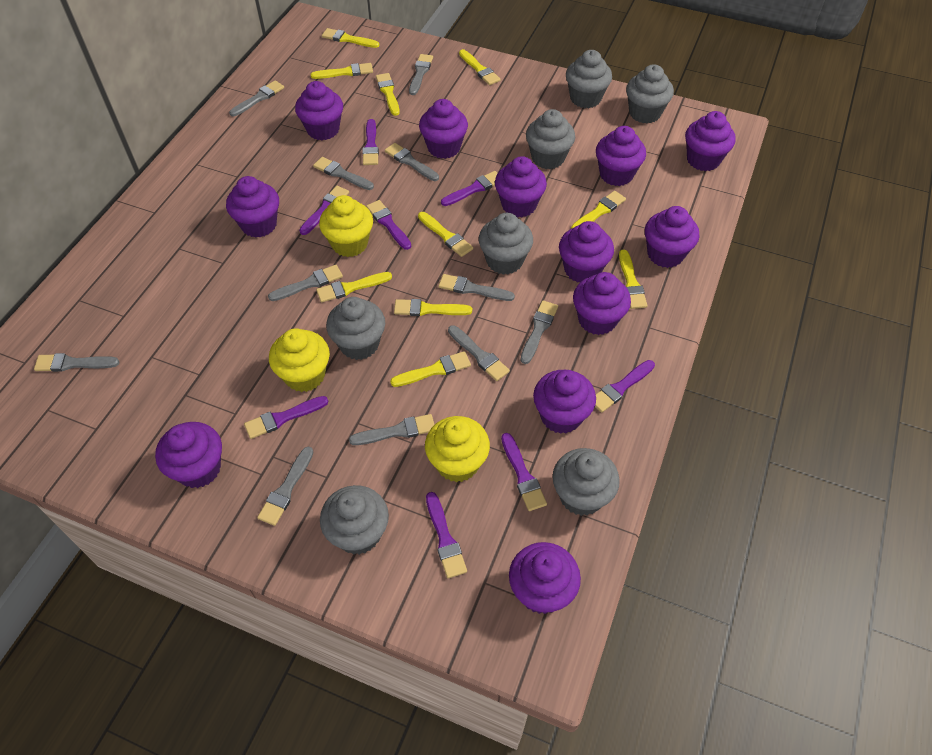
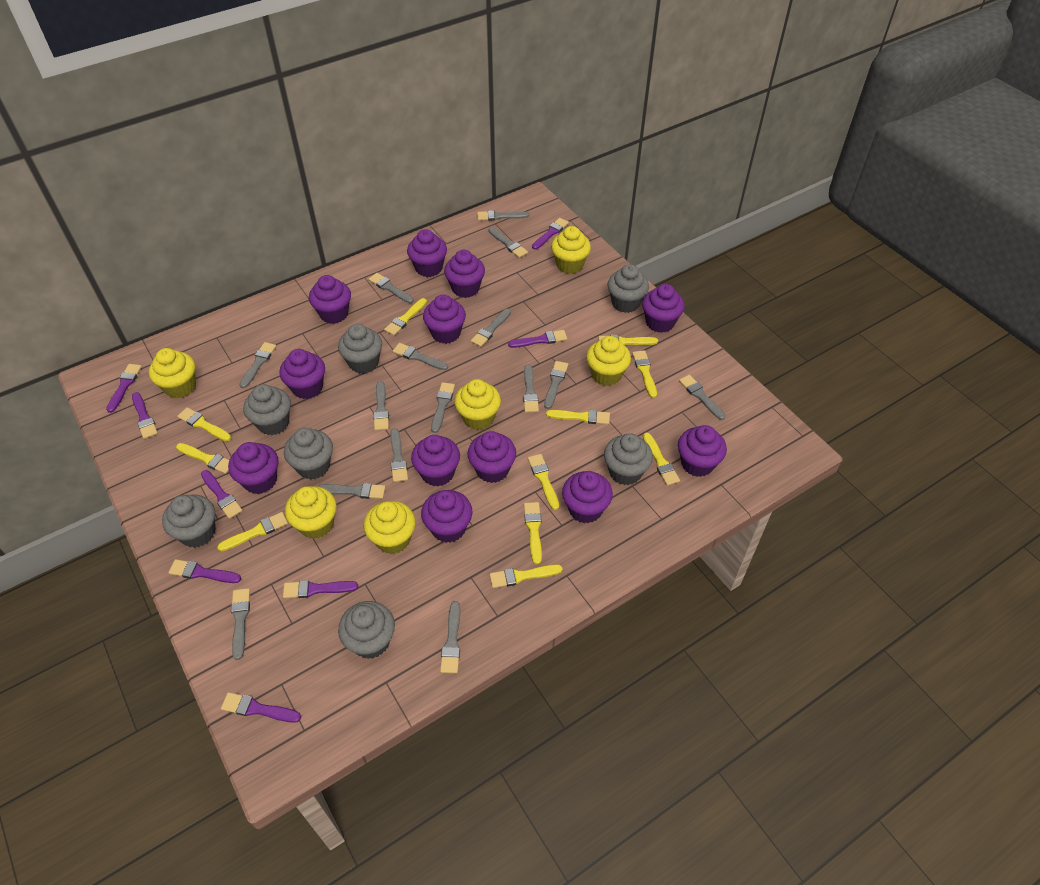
grey brush: [34,353,120,372] [229,80,284,116] [257,446,314,526] [268,265,343,301] [313,157,374,190] [349,414,434,445] [385,143,439,181] [409,54,433,95] [439,274,515,301] [448,325,510,381] [520,301,558,364] = 11 -> [231,588,250,660] [239,342,276,388] [318,483,385,499] [369,273,414,303] [373,381,389,431] [390,428,408,482] [393,343,448,370] [431,382,455,433] [440,601,460,674] [471,309,511,347] [477,210,529,221] [489,227,528,258] [523,365,539,413] [544,361,568,409] [679,375,726,420] = 15
yellow brush: [311,63,373,79] [316,272,392,302] [322,28,380,48] [376,73,400,116] [390,351,471,387] [394,299,472,316] [418,212,473,257] [459,49,500,85] [571,191,626,229] [619,250,647,309] = 10 -> [176,443,229,474] [177,407,231,441] [217,512,288,552] [384,298,427,336] [490,564,563,588] [524,502,542,565] [528,454,559,510] [546,410,610,425] [598,335,658,345] [632,350,657,398] [643,433,680,486] = 11
yellow cupcake: [269,328,330,392] [319,195,373,257] [425,416,490,482] = 3 -> [149,348,196,398] [285,486,337,539] [364,501,416,554] [454,379,501,430] [551,226,591,274] [586,336,631,386] = 6

